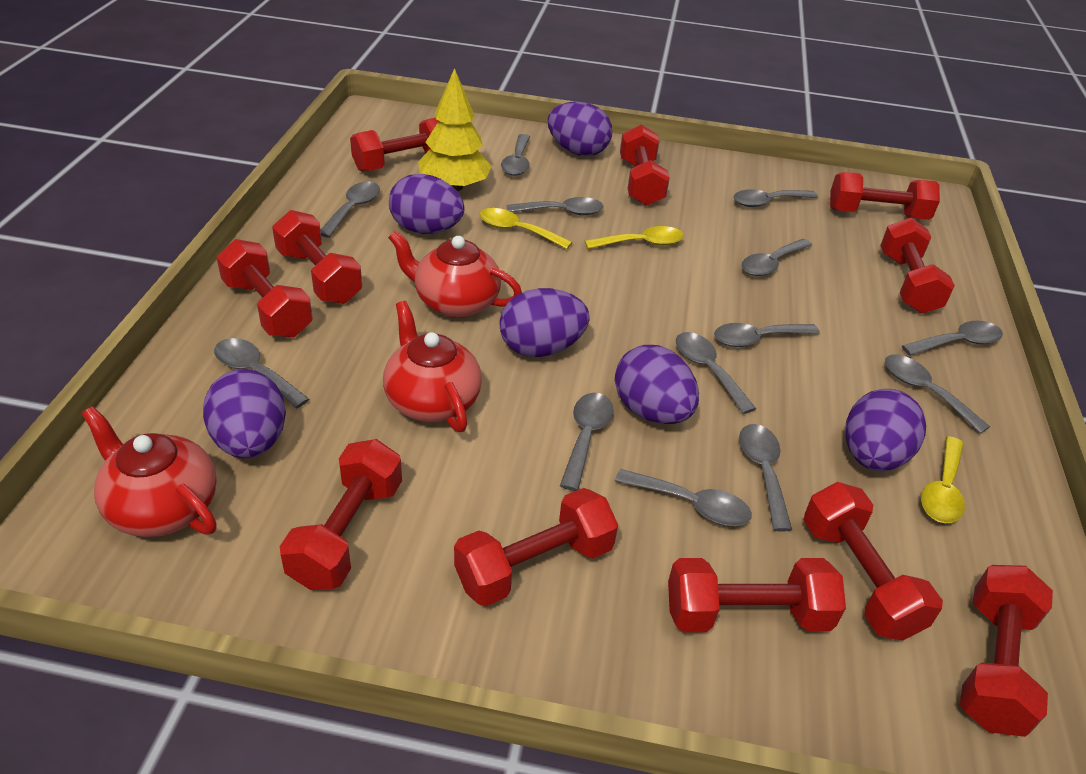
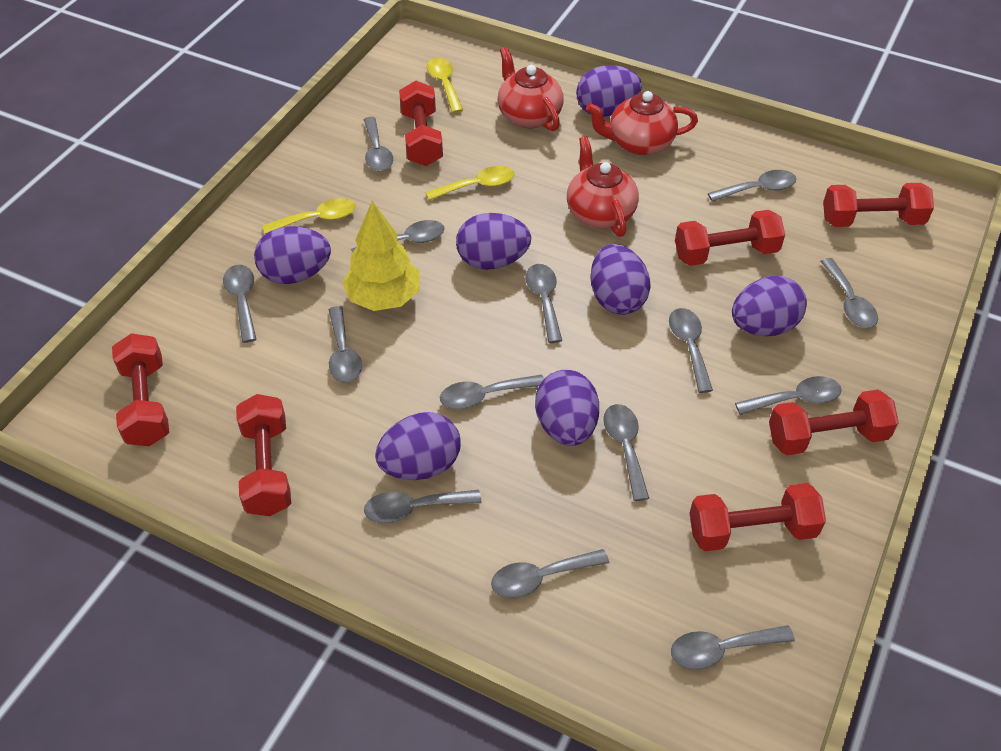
grey spoon: [214,338,309,408] [321,181,380,238] [501,134,530,176] [506,197,604,216] [560,393,614,491] [615,469,752,526] [676,332,756,414] [714,323,820,347] [734,189,818,207] [739,424,792,531] [742,239,812,276] [885,354,990,434] [902,321,1003,356] = 13 -> [223,265,257,343] [328,306,362,382] [351,220,445,252] [363,117,393,171] [364,490,481,523] [440,375,544,409] [491,549,609,598] [525,264,562,343] [603,404,649,501] [669,308,713,393] [671,625,795,670] [708,170,796,202] [735,376,841,415] [821,258,878,328] = 14
purple egg: [203,369,286,458] [389,174,464,234] [499,288,590,357] [547,102,612,156] [615,345,699,424] [845,389,926,471] = 6 -> [254,226,331,284] [375,412,461,480] [456,213,531,270] [535,370,599,446] [576,65,642,117] [590,244,651,315] [732,276,807,336] = 7
red dumbbell: [216,239,313,338] [272,210,362,304] [280,439,402,590] [350,118,438,172] [454,488,618,606] [620,124,670,206] [668,558,846,632] [804,482,943,640] [830,172,940,220] [880,218,955,313] [960,565,1053,737] = 11 -> [112,333,169,446] [236,394,291,516] [399,81,443,166] [675,210,785,266] [690,483,826,551] [769,390,899,455] [823,183,934,227] = 7

